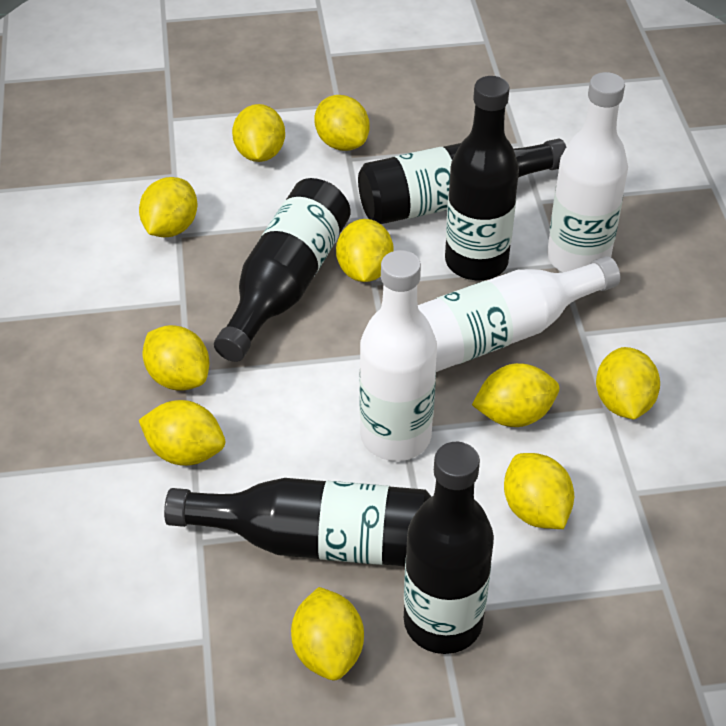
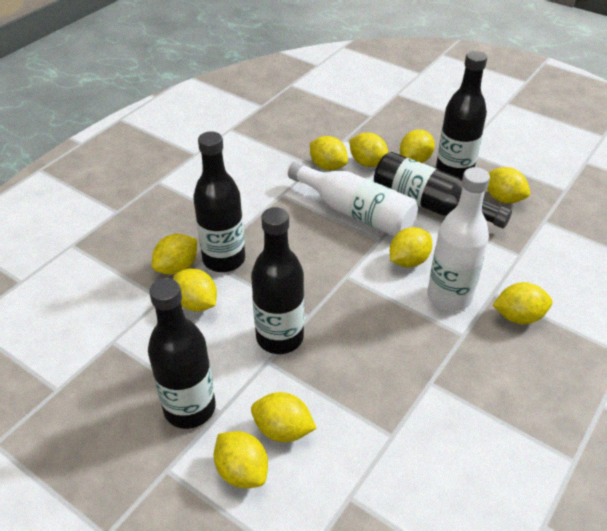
white bottle: [359,250,437,461] [418,256,620,372] [547,72,628,272] = 3 -> [288,161,418,236] [427,167,490,311] = 2

